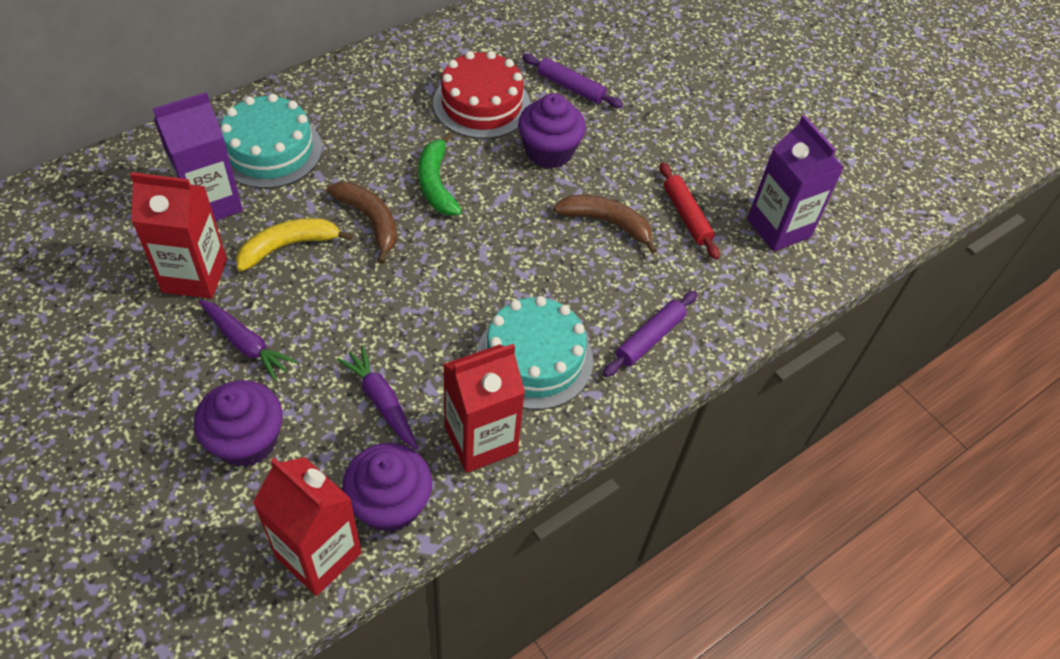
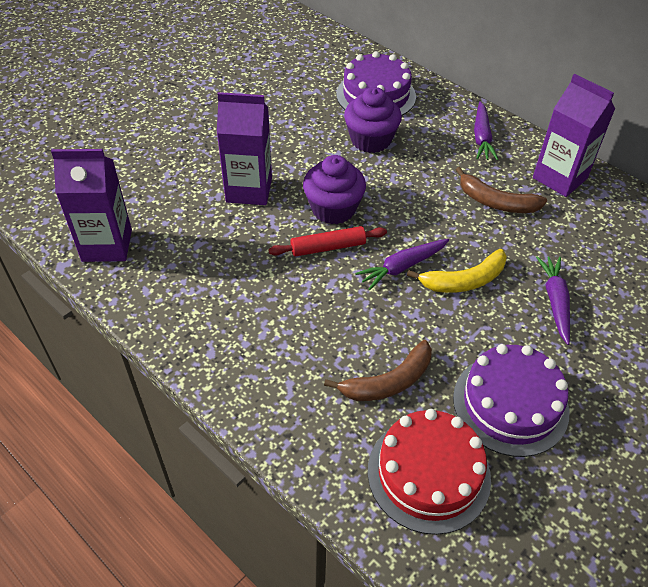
green banana: [418,133,462,215] = 1 -> none = 0
purple cake: none = 0 -> [336,51,416,116] [453,344,569,457] = 2
purple carrot: [199,300,298,381] [337,345,418,450] = 2 -> [355,239,449,290] [474,101,498,160] [536,256,570,345] = 3
purple carton: [153,92,243,221] [747,115,844,252] = 2 -> [51,149,132,262] [217,92,272,205] [533,74,615,197] = 3
purple cupcake: [194,380,283,467] [342,443,432,532] [518,93,586,169] = 3 -> [303,155,366,224] [344,87,402,153] = 2
purple rolling pin: [522,54,623,108] [603,291,698,377] = 2 -> none = 0
red carton: [130,172,227,299] [253,457,362,596] [443,344,525,473] = 3 -> none = 0
turquoise cake: [220,94,322,189] [476,296,593,410] = 2 -> none = 0

